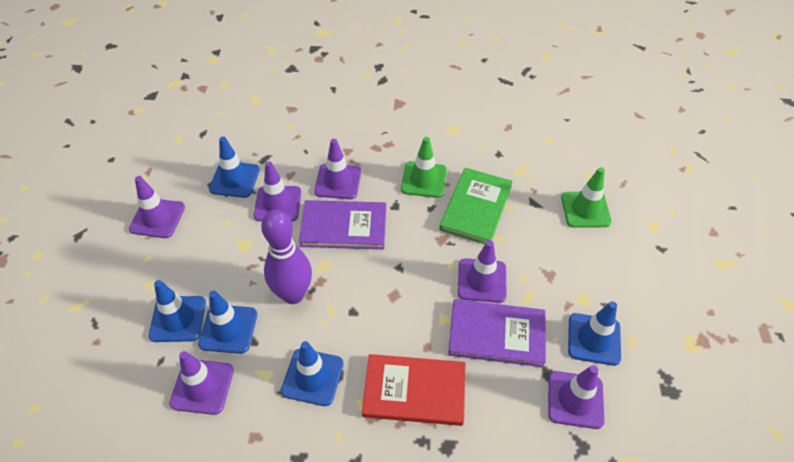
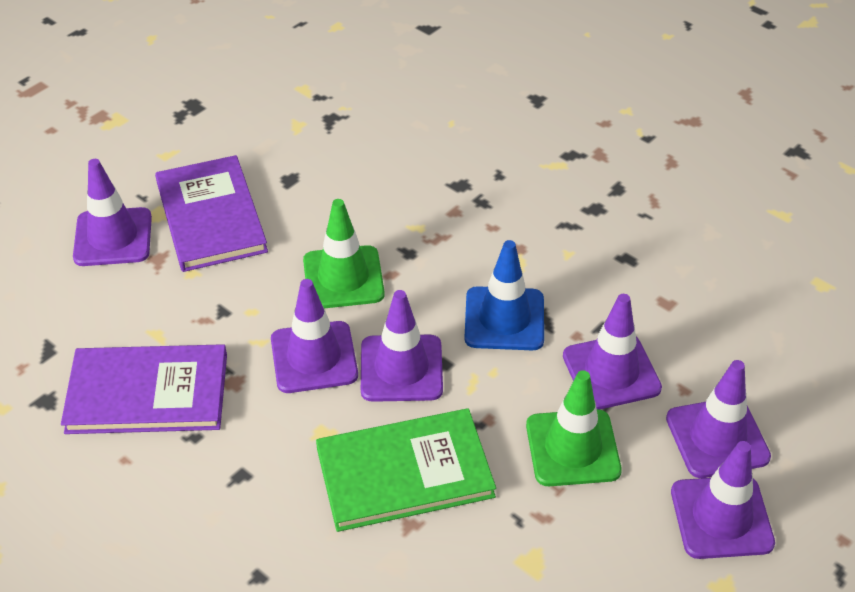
blue traffic cone: [149,280,206,342] [198,291,257,354] [209,137,260,198] [281,341,344,406] [568,301,621,366] = 5 -> [464,240,544,350] = 1
purple bowling pin: [261,210,312,304] = 1 -> none = 0
red book: [362,354,465,426] = 1 -> none = 0

